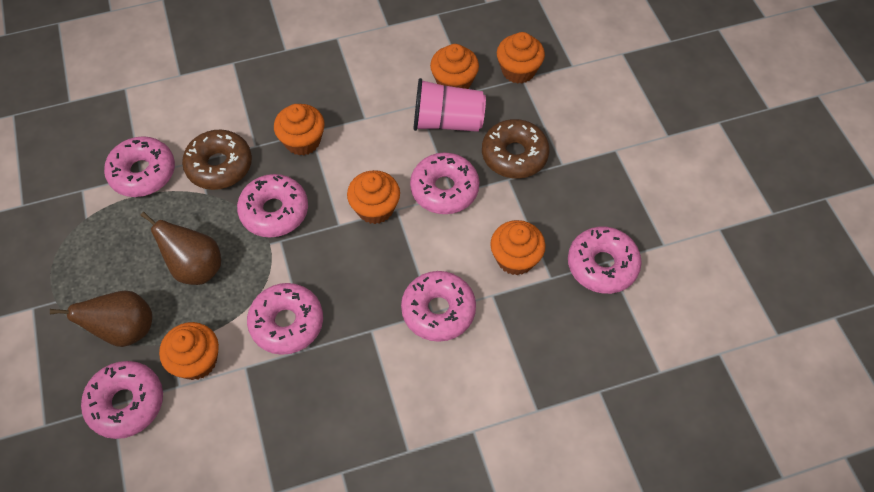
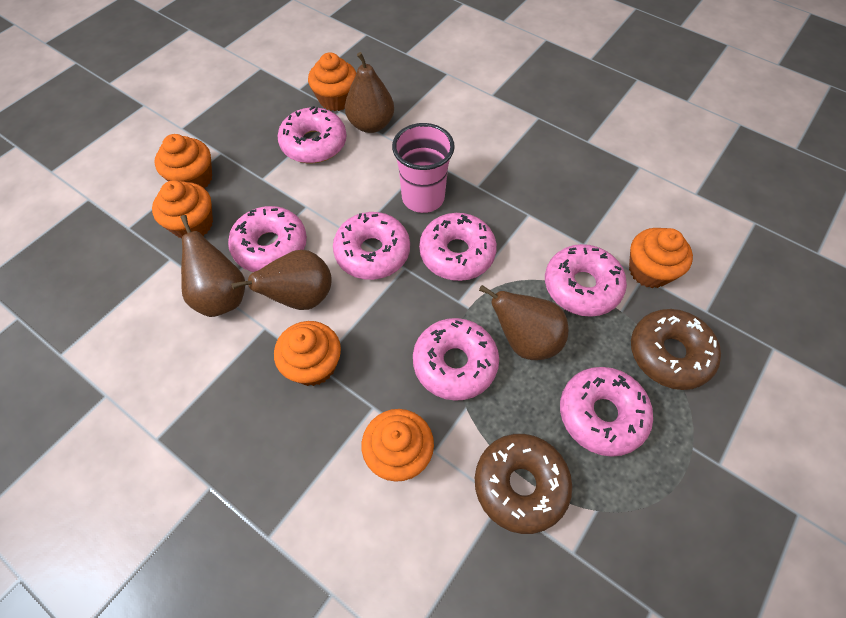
brown pear: [50,291,152,347] [140,212,221,285] = 2 -> [180,215,245,317] [231,250,332,310] [345,52,394,133] [479,285,569,360] = 4

